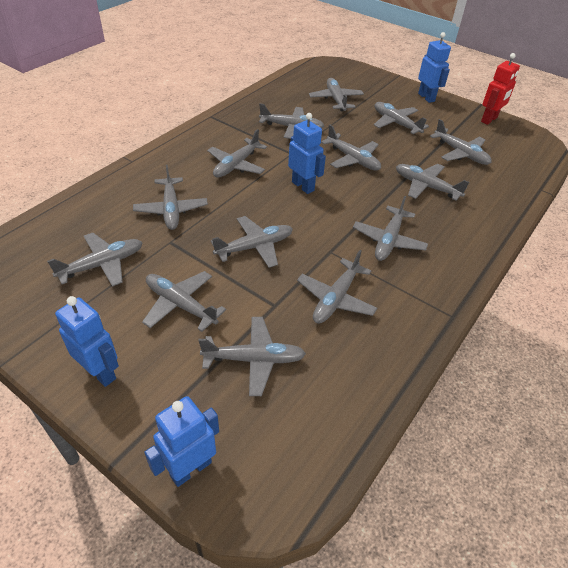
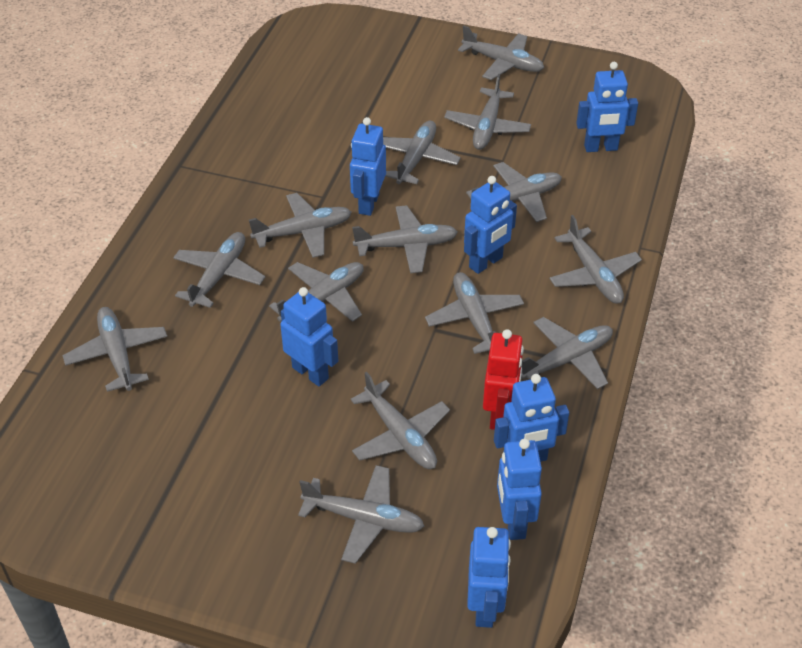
blue robot: [55,296,119,387] [144,396,219,487] [288,113,326,194] [418,32,451,103] = 4 -> [280,287,338,386] [350,117,386,216] [464,176,517,274] [467,527,511,628] [494,374,569,462] [497,439,542,540] [576,62,638,152] = 7

